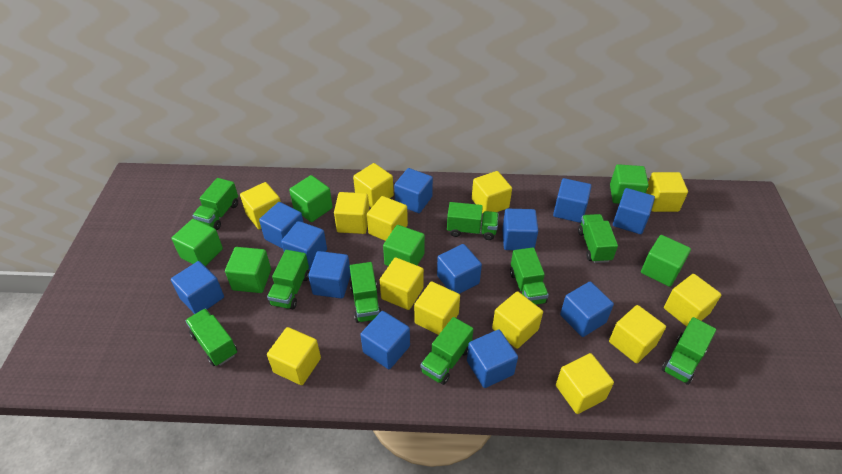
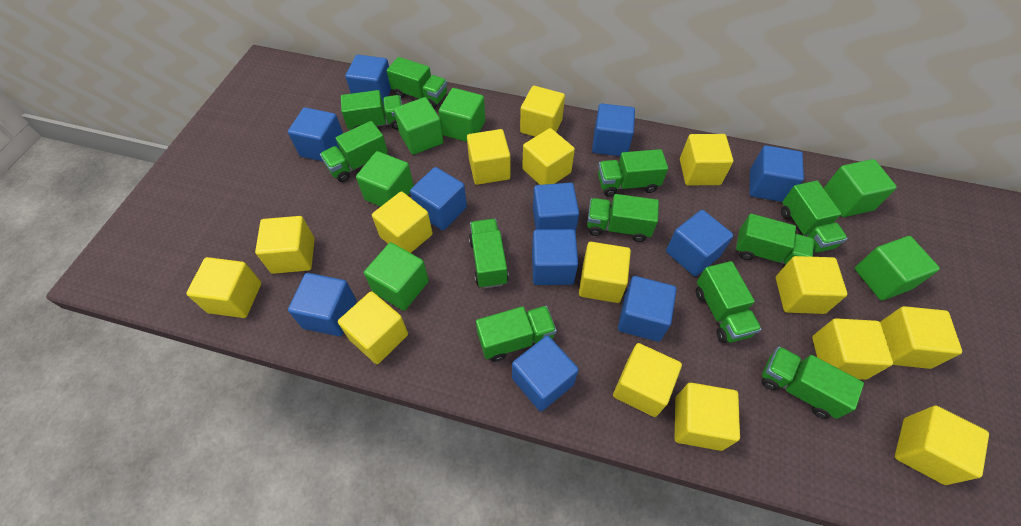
blue cube: [171,261,224,314] [259,202,304,249] [281,221,327,270] [308,251,351,299] [360,311,410,369] [394,168,433,213] [437,244,482,294] [467,330,518,388] [502,209,538,250] [553,178,591,223] [560,282,614,337] [613,188,655,234] = 12 -> [288,107,343,162] [288,273,356,336] [345,55,391,105] [410,167,467,231] [512,336,579,411] [532,229,578,285] [533,183,579,232] [592,104,635,156] [618,276,677,342] [666,210,734,277] [749,145,804,202] = 11
green truck: [185,308,237,366] [193,178,238,230] [267,250,309,309] [350,262,381,323] [421,317,473,385] [447,202,499,240] [510,247,549,305] [578,214,618,263] [662,317,716,385] = 9 -> [320,121,388,182] [341,90,402,130] [387,57,447,109] [469,219,509,288] [476,306,557,362] [587,194,659,242] [598,149,668,197] [696,261,762,343] [736,214,814,264] [761,347,864,419] [781,181,848,253] = 11
yellow cube: [240,182,281,230] [267,327,321,385] [334,192,369,234] [353,163,394,208] [367,196,408,241] [380,257,424,310] [414,281,460,335] [472,171,512,213] [492,291,543,349] [556,353,614,414] [609,305,666,363] [646,172,688,212] [664,274,721,327] = 13 -> [186,257,261,318] [255,216,315,274] [338,291,408,364] [372,191,433,253] [467,129,510,185] [520,86,565,137] [522,128,575,185] [579,242,631,303] [613,343,682,417] [675,383,740,451] [680,134,733,185] [776,256,848,314] [812,318,893,380] [880,306,962,369] [895,406,989,485] = 15

